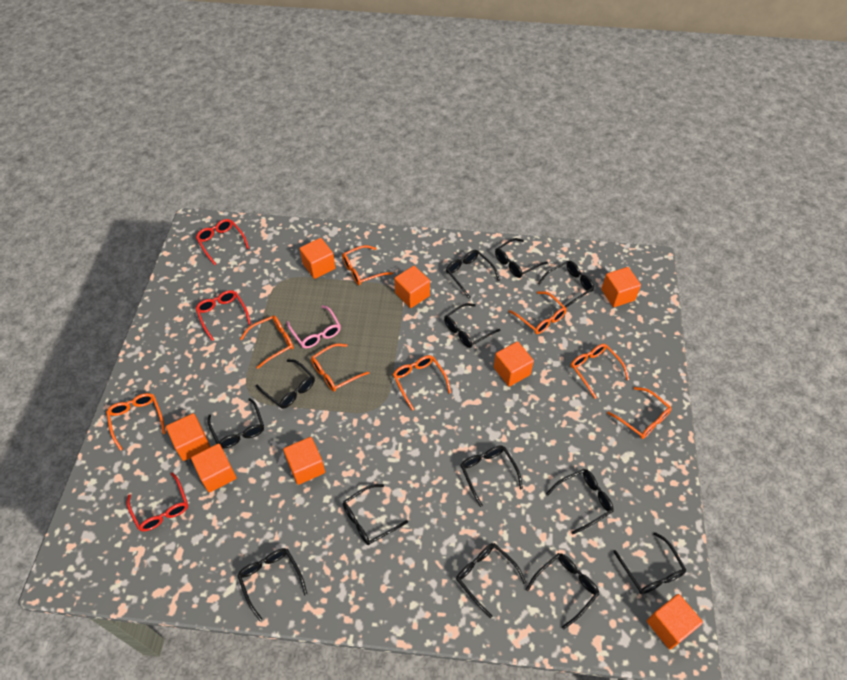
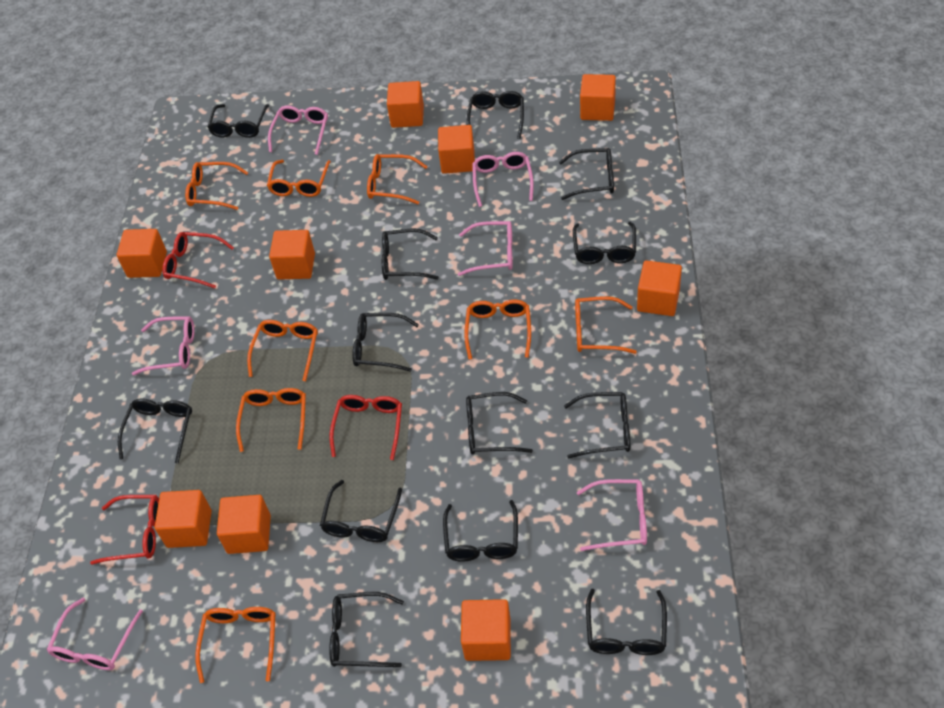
orange cube: [166,413,210,461] [191,444,236,493] [283,437,325,485] [300,238,335,279] [394,266,430,308] [494,342,534,387] [601,267,641,307] [647,594,703,649] = 8 -> [117,229,167,278] [155,490,212,548] [217,495,271,554] [269,230,315,280] [387,81,424,128] [438,125,475,174] [461,599,511,661] [580,74,616,121] [637,260,682,316] = 9
pink glasses: [287,305,341,348] = 1 -> [47,598,143,670] [132,316,195,376] [268,106,328,155] [458,221,513,276] [472,152,534,207] [577,479,647,551] = 6

